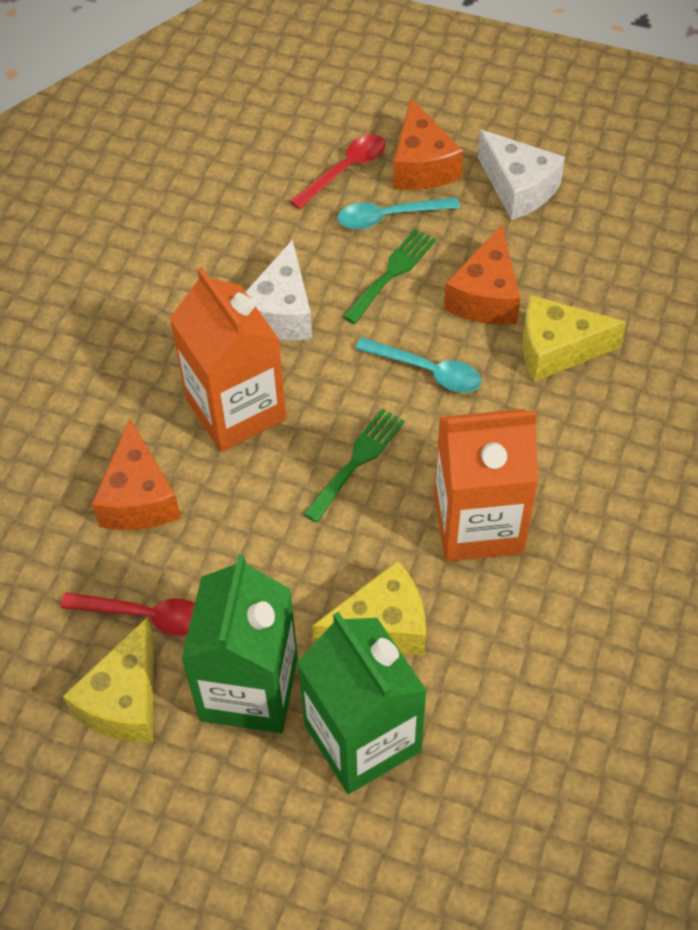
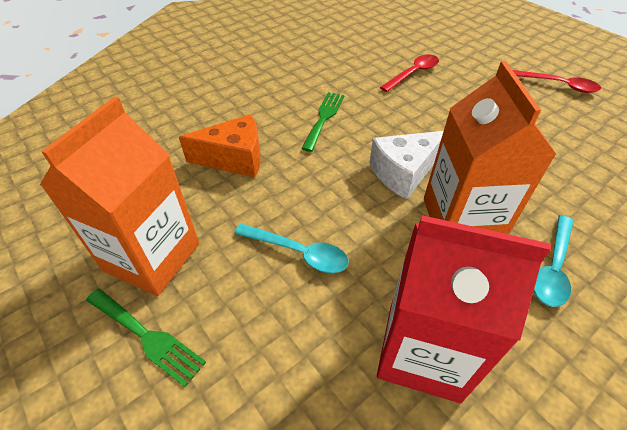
green carton: [181,554,298,733] [297,612,427,794] = 2 -> none = 0
orange cheese: [92,419,181,530] [393,98,463,190] [444,225,521,325] = 3 -> [179,114,261,177] = 1
red carton: none = 0 -> [377,215,551,403] = 1
white cheese: [246,240,312,340] [478,130,565,220] = 2 -> [369,131,444,199] = 1
yellow cheese: [63,618,154,742] [312,560,426,656] [523,295,626,382] = 3 -> none = 0

